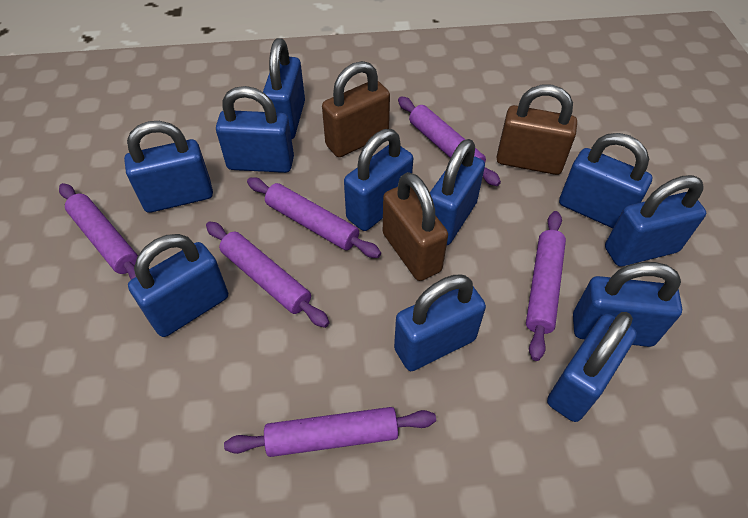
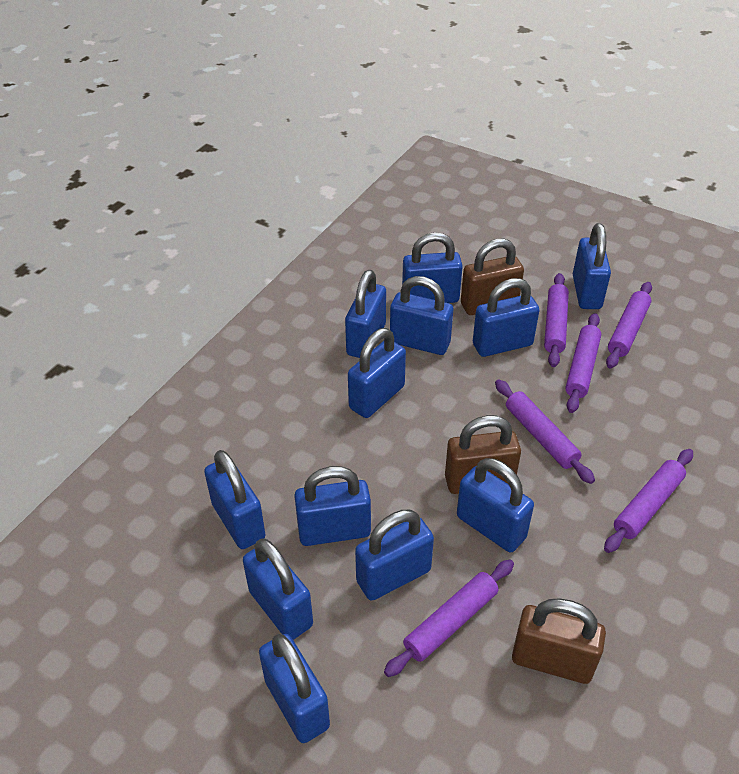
blue padlock: [124,121,213,213] [128,234,228,337] [216,86,294,173] [263,38,305,139] [344,129,413,231] [394,275,486,371] [430,139,485,245] [547,312,637,422] [559,133,653,228] [573,262,682,347] [605,175,706,266] = 11 -> [204,450,266,549] [243,538,313,640] [259,634,330,743] [294,466,371,546] [345,270,386,358] [348,328,406,418] [355,510,434,601] [390,276,453,355] [402,232,463,303] [457,458,534,552] [473,278,540,357] [573,223,611,309] = 12

